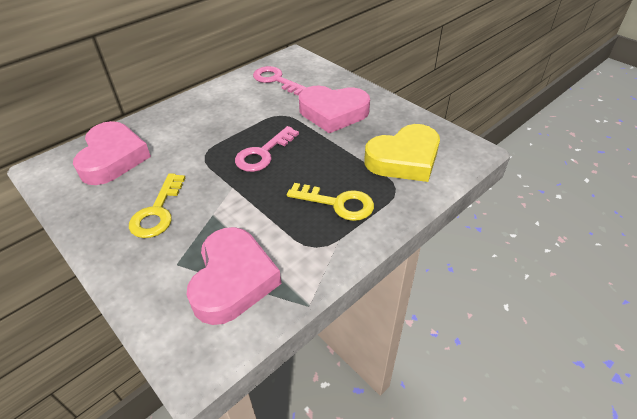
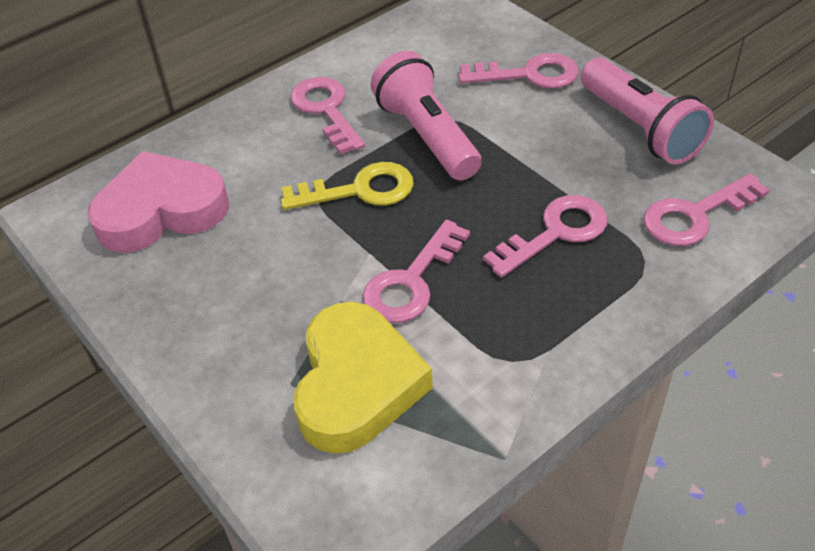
pink flashlight: none = 0 -> [370,51,482,181] [581,58,714,165] = 2
pink heart: [73,121,151,185] [187,227,281,325] [299,86,370,133] = 3 -> [87,151,229,253] = 1
pink key: [235,126,299,172] [253,66,307,96] = 2 -> [291,77,365,155] [362,220,470,323] [459,53,579,89] [483,195,608,278] [643,173,770,246] = 5
yellow key: [129,173,185,238] [287,183,374,221] = 2 -> [281,162,414,210] = 1

